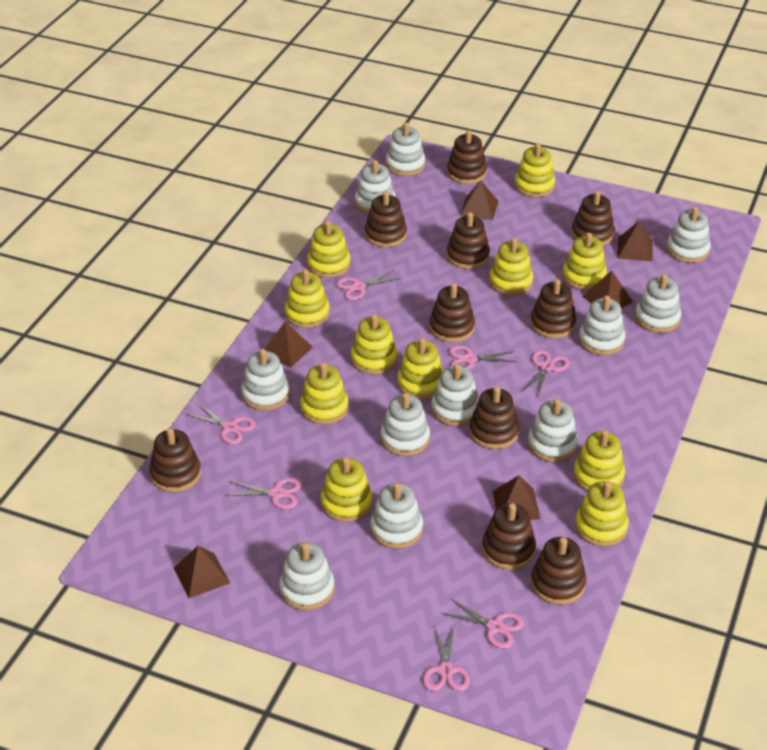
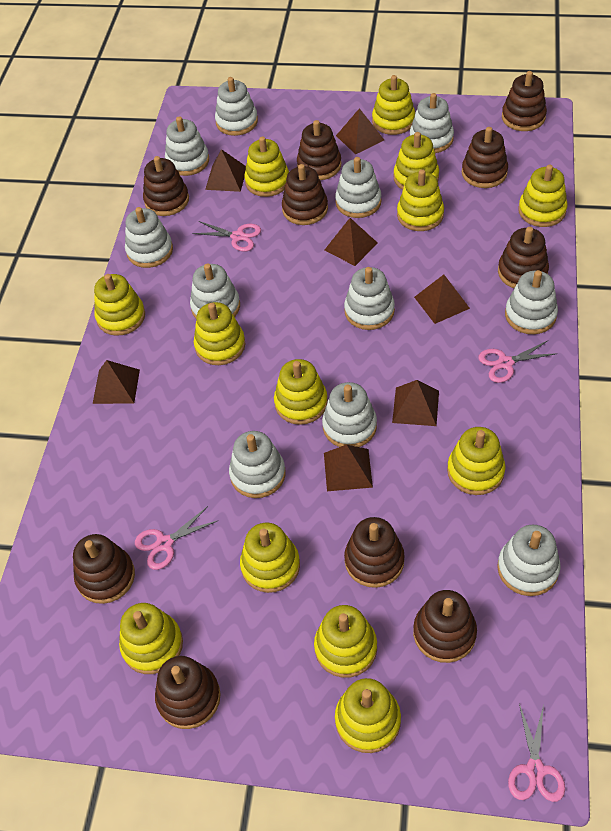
brown pyramid: [174,546,230,598] [265,321,313,368] [460,180,499,220] [493,475,540,520] [583,270,633,308] [617,221,653,261] = 6 -> [93,360,140,404] [205,149,246,192] [324,445,373,491] [325,218,378,266] [336,108,384,154] [392,380,439,426] [414,275,470,324] = 7
pink scissors: [186,403,256,444] [225,478,301,509] [336,270,401,300] [423,625,470,691] [441,598,524,649] [449,346,517,370] [521,350,569,395] = 7 -> [135,506,219,570] [192,221,261,252] [478,341,558,383] [508,704,565,802] = 4
yellow stacking toy: [284,269,330,328] [300,362,349,425] [307,221,351,278] [321,457,372,522] [351,314,398,374] [397,338,443,399] [489,238,533,296] [515,143,555,197] [562,233,607,290] [573,430,625,491] [575,481,629,546] = 11 -> [94,274,145,336] [119,603,183,674] [194,302,245,365] [240,523,300,593] [244,136,289,197] [274,359,328,425] [314,605,377,678] [335,678,401,753] [372,75,415,135] [394,132,439,190] [397,169,444,231] [447,427,505,495] [518,165,567,227] = 13

